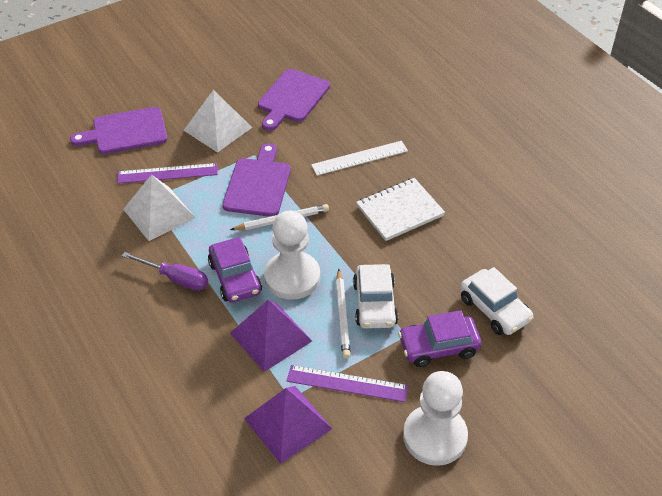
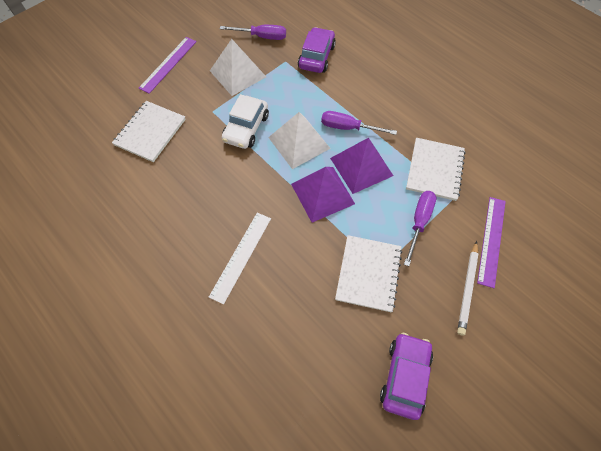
purple cutting board: [70,107,167,154] [222,143,291,217] [258,69,330,131] = 3 -> none = 0
purple screwdriver: [122,252,208,291] = 1 -> [220,25,286,40] [321,111,397,135] [404,191,436,266] = 3
white car: [353,264,398,329] [460,267,533,335] = 2 -> [222,94,269,149] = 1
white notebook: [356,178,445,241] = 1 -> [112,101,186,162] [335,235,402,312] [406,138,465,201] = 3
white pawn: [264,211,320,300] [403,371,468,466] = 2 -> none = 0
white pencil: [230,204,329,230] [336,269,351,359] = 2 -> [457,241,478,336] = 1

